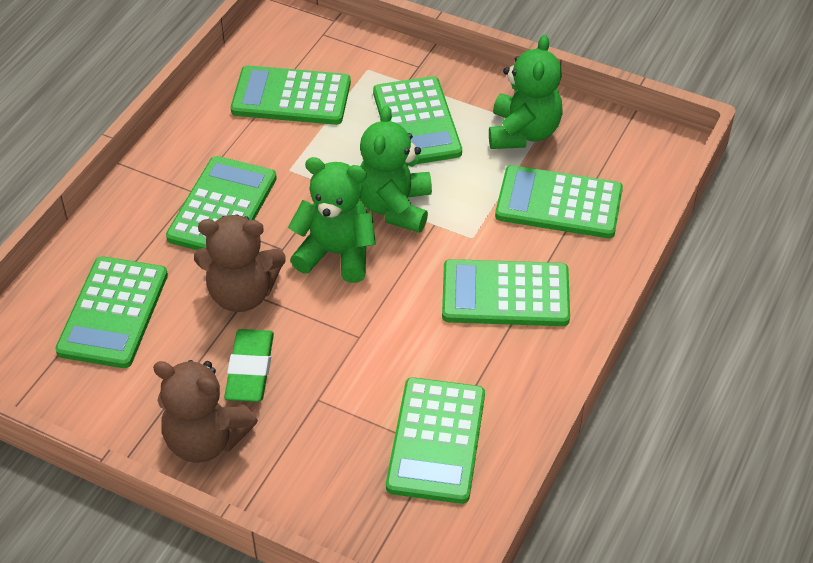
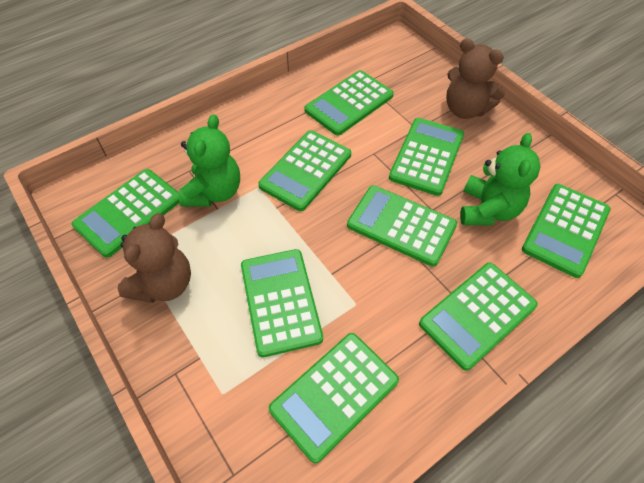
green calculator: [55,256,168,368] [166,156,277,250] [231,65,351,125] [373,76,462,164] [386,377,485,504] [442,259,570,326] [495,165,623,238] = 7 -> [72,169,180,258] [241,249,323,357] [258,130,351,211] [269,333,399,463] [304,70,394,136] [347,185,457,267] [389,118,464,196] [419,263,538,371] [522,184,611,278] = 9
green eraser: [224,329,274,402] = 1 -> none = 0
green teddy bear: [288,157,376,283] [360,105,432,233] [489,35,563,149] = 3 -> [179,114,240,207] [460,133,541,225] = 2

